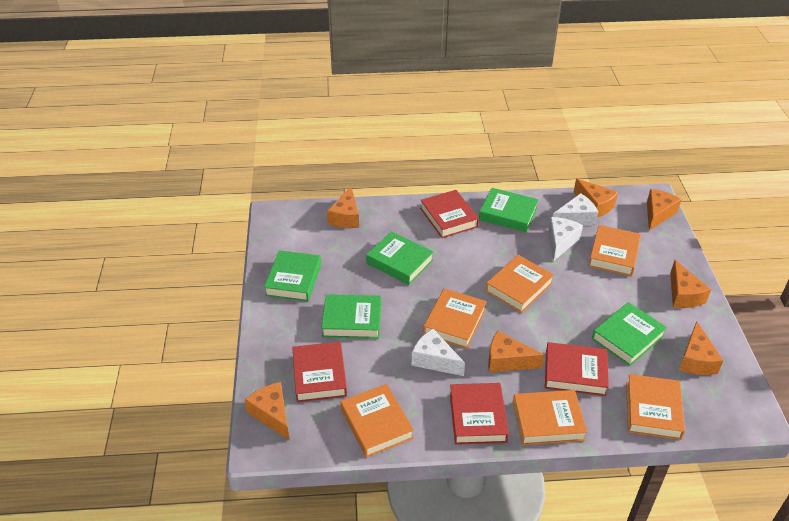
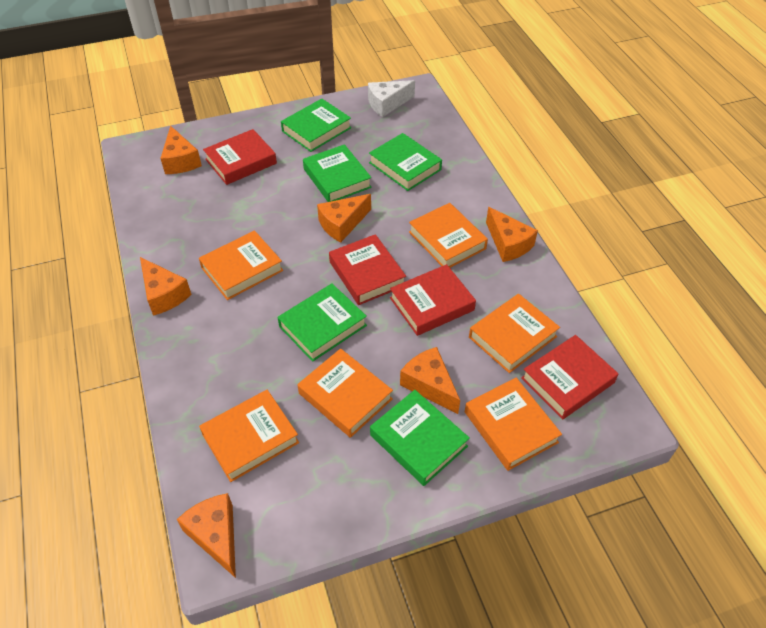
orange cheese: [245,382,290,440] [327,187,359,228] [488,331,544,372] [574,179,618,218] [647,189,682,230] [670,260,711,308] [679,321,724,375] = 7 -> [140,257,192,316] [160,125,202,174] [177,493,236,578] [317,194,371,243] [400,347,460,414] [486,207,538,262] = 6
white cheese: [412,329,465,376] [548,217,583,262] [553,193,598,226] = 3 -> [368,80,415,117] = 1

